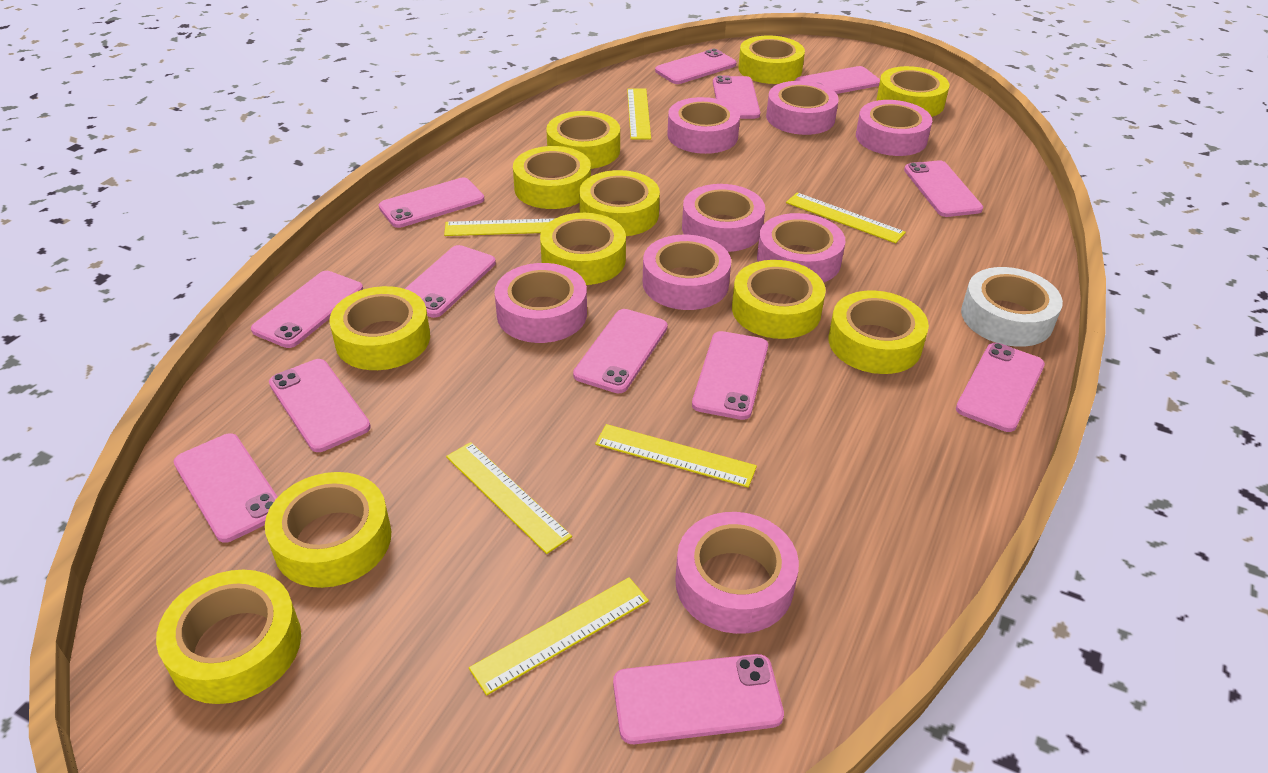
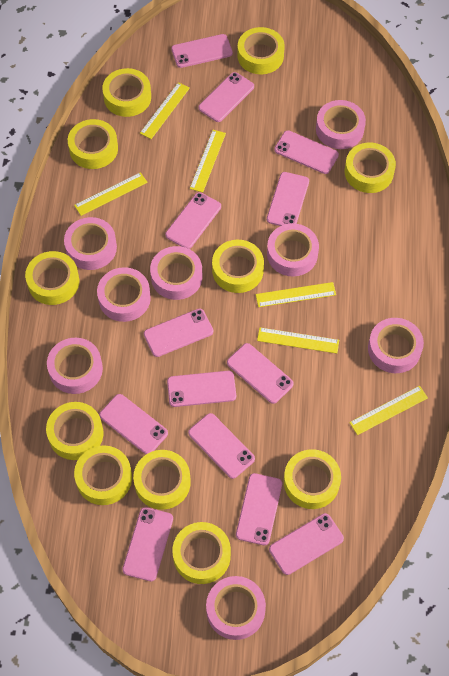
white tape: [961,267,1063,347] = 1 -> none = 0

